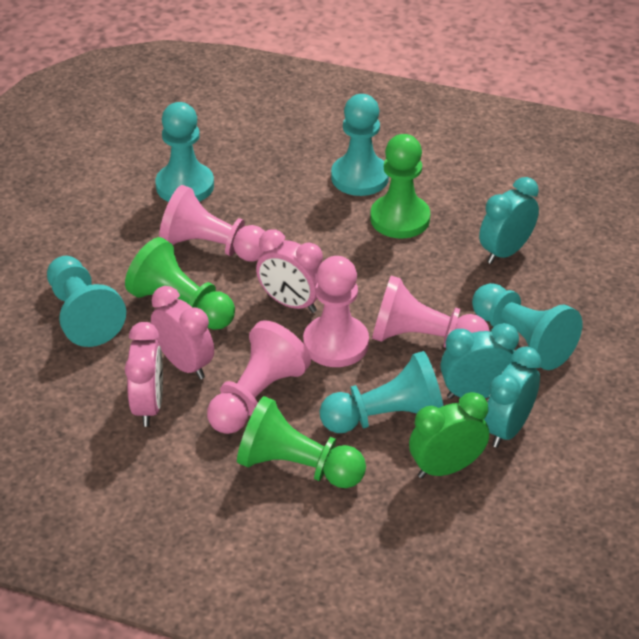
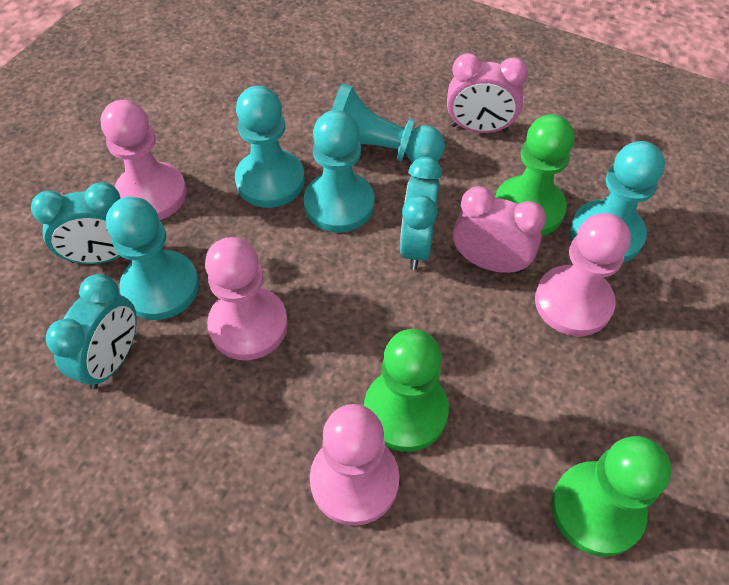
green clock: [409,392,489,478] = 1 -> none = 0
pink clock: [125,322,163,427] [151,286,214,380] [256,229,323,313] = 3 -> [447,53,528,133] [453,186,546,274] = 2

